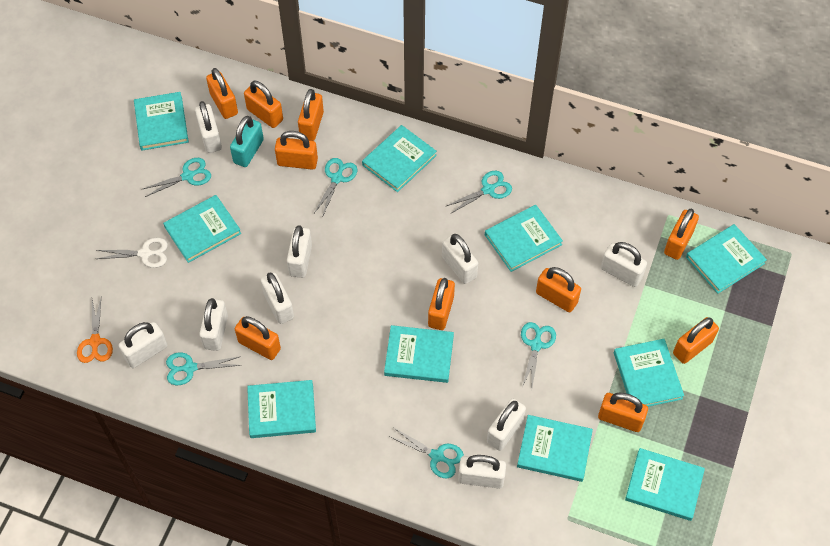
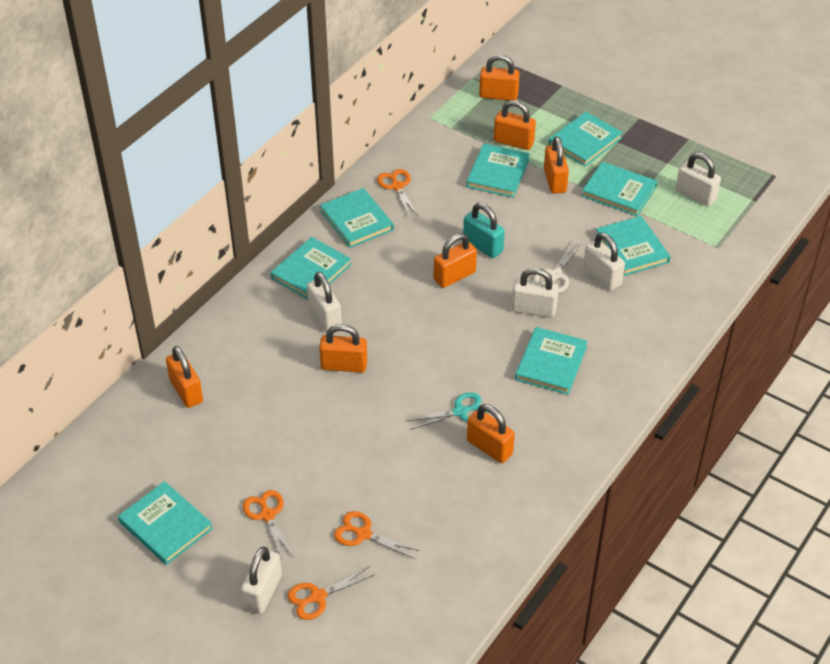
orange padlock: [206,68,238,119] [235,316,281,360] [244,81,283,128] [275,131,318,170] [298,89,324,141] [428,278,455,330] [536,267,581,312] [598,393,648,432] [664,209,699,260] [673,317,719,364] = 10 -> [166,346,203,408] [319,324,367,373] [434,233,477,288] [467,404,515,463] [479,54,520,101] [494,100,536,150] [544,136,569,194] = 7
orange scissors: [77,298,113,363] = 1 -> [243,490,294,561] [288,566,375,620] [334,511,420,559] [377,169,418,216] = 4
turquoise book: [134,92,189,150] [163,195,241,263] [247,380,316,438] [362,125,437,192] [384,325,454,383] [485,205,563,272] [517,415,593,482] [614,339,684,407] [625,448,705,521] [686,224,767,294] = 10 -> [118,481,213,565] [271,237,351,299] [320,188,394,248] [466,144,530,198] [515,327,588,395] [548,112,623,166] [582,162,658,216] [595,216,671,276] = 8
turquoise scissors: [143,158,211,197] [166,353,241,385] [314,158,357,215] [388,427,464,478] [445,170,512,214] [521,322,556,388] = 6 -> [406,392,488,430] = 1
white padlock: [119,322,167,368] [195,101,222,153] [199,298,228,351] [261,272,294,324] [287,225,312,278] [442,234,478,284] [458,455,506,488] [487,399,526,451] [601,242,647,287] = 9 -> [241,547,282,614] [307,272,342,332] [511,268,559,318] [583,233,625,291] [676,152,721,206] = 5

